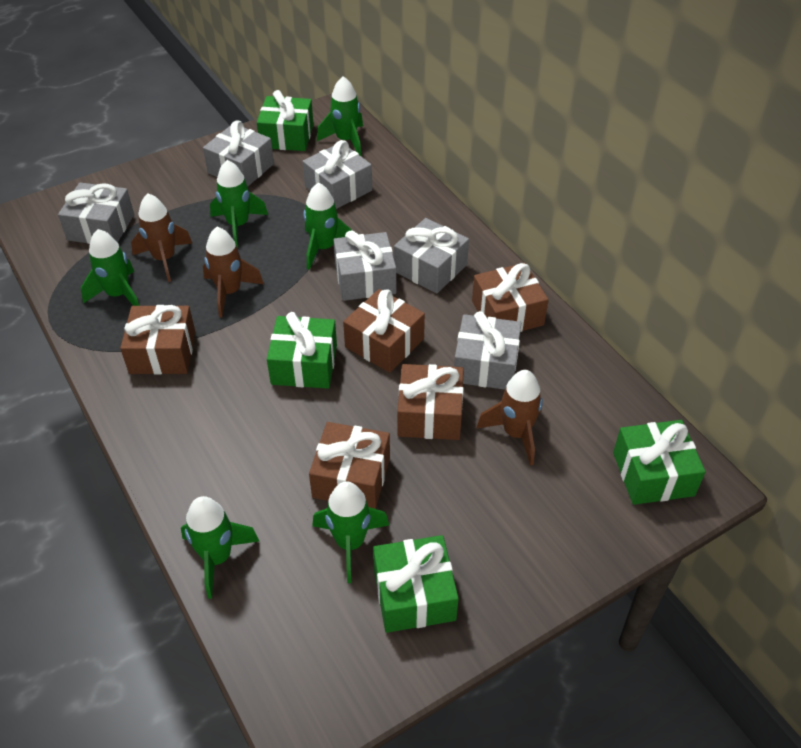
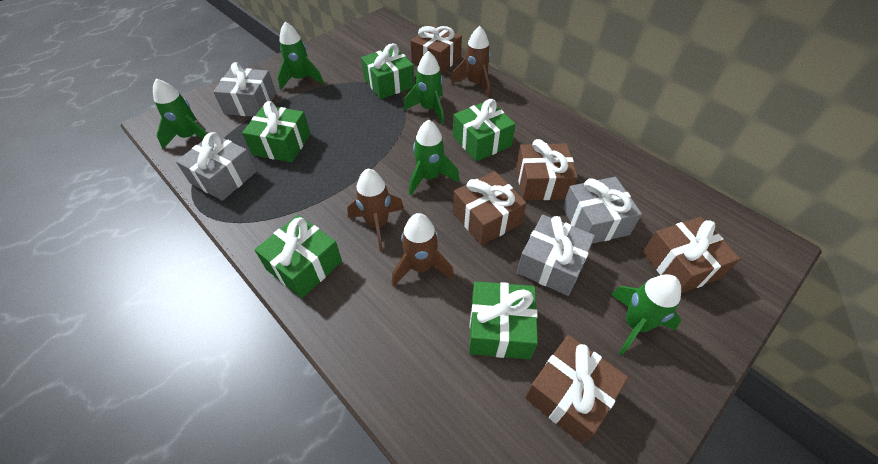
green gift: [257,90,314,151] [267,312,337,389] [373,535,459,633] [613,420,706,505] = 4 -> [242,101,310,162] [255,215,342,298] [361,43,415,99] [453,99,516,162] [469,281,538,359] = 5
green rocket: [81,229,140,306] [181,496,259,599] [210,160,268,247] [304,183,353,270] [312,482,389,583] [317,76,363,156] = 6 -> [153,79,207,149] [277,22,324,90] [404,51,444,124] [409,120,460,195] [611,274,681,355] = 5
grey gift: [58,182,134,244] [203,120,274,187] [303,140,372,209] [333,231,396,301] [394,218,469,294] [454,311,521,390] = 6 -> [176,132,257,201] [213,62,276,117] [517,215,595,296] [562,177,642,244] = 4

